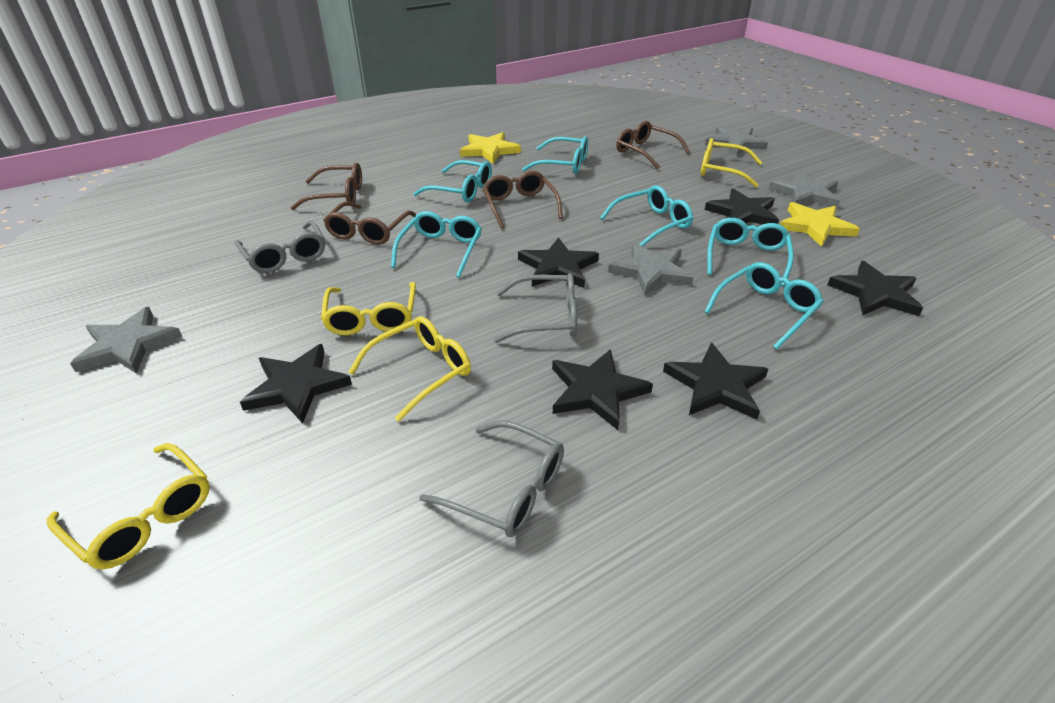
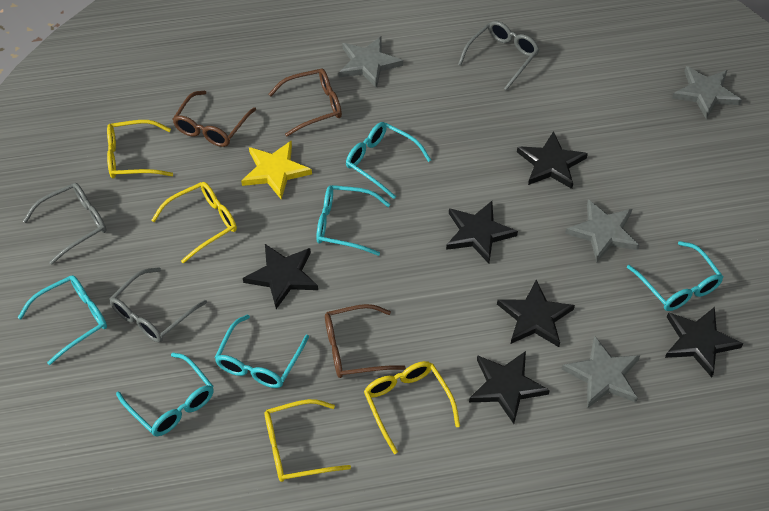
brown glasses: [290,163,362,210] [323,202,416,245] [482,171,563,228] [616,121,690,169] = 4 -> [172,90,256,147] [269,69,342,137] [325,304,406,378] = 3
yellow star: [460,132,521,164] [780,202,860,247] = 2 -> [241,140,312,199] = 1

